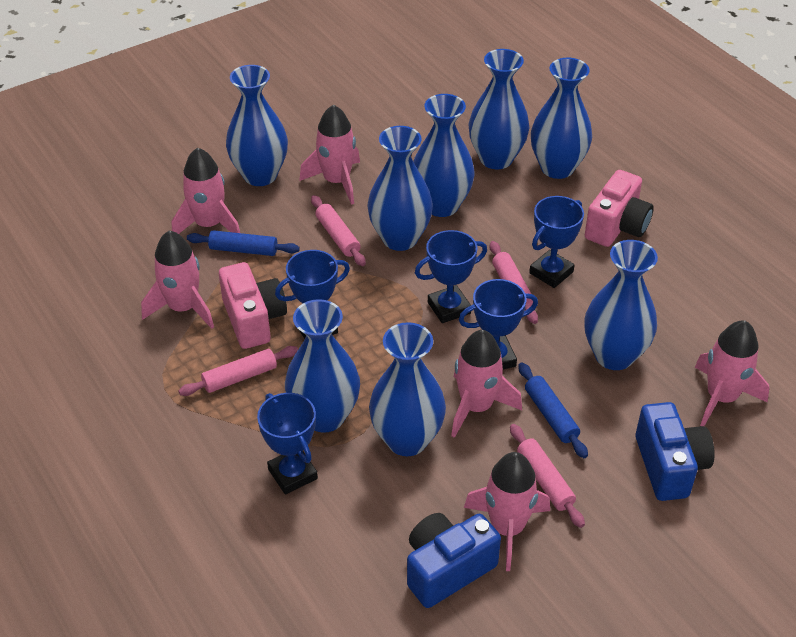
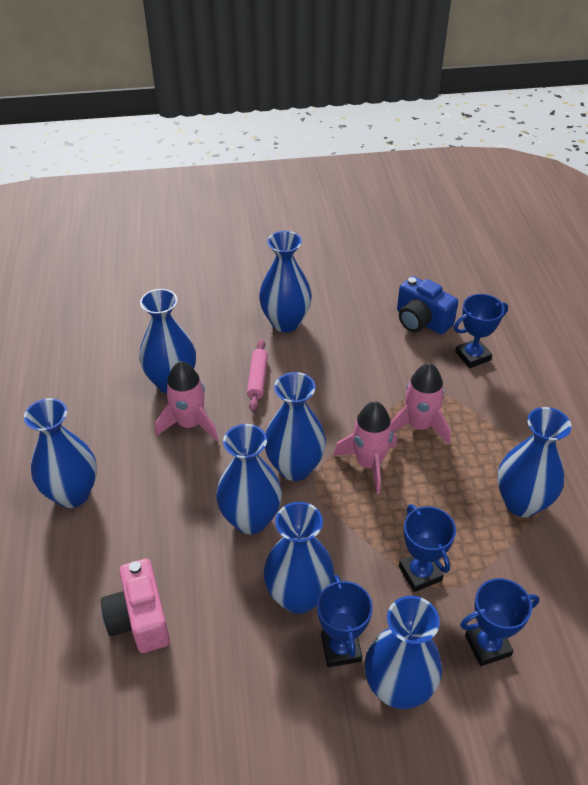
blue camera: [407,513,501,608] [635,402,715,501] = 2 -> [397,276,458,334] = 1
blue rolling pin: [187,230,300,256] [518,363,588,458] = 2 -> none = 0
blue trophy: [257,393,318,494] [275,250,350,339] [415,230,487,323] [459,279,538,370] [529,196,584,288] = 5 -> [317,575,373,667] [399,504,456,592] [454,294,508,368] [460,578,539,666] = 4
pink camera: [219,262,287,349] [585,170,654,247] = 2 -> [101,559,170,653] = 1
pink rocket: [141,230,214,329] [172,147,240,234] [299,105,360,205] [451,330,522,438] [464,452,550,571] [694,320,769,426] = 6 -> [155,361,218,441] [334,401,397,494] [391,363,451,445] = 3
pink rolling pin: [178,346,298,396] [311,195,366,266] [490,241,538,324] [510,424,585,528] = 4 -> [247,339,268,411] = 1

